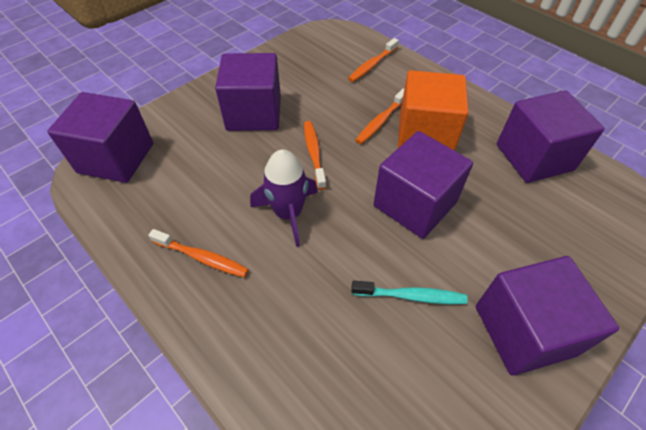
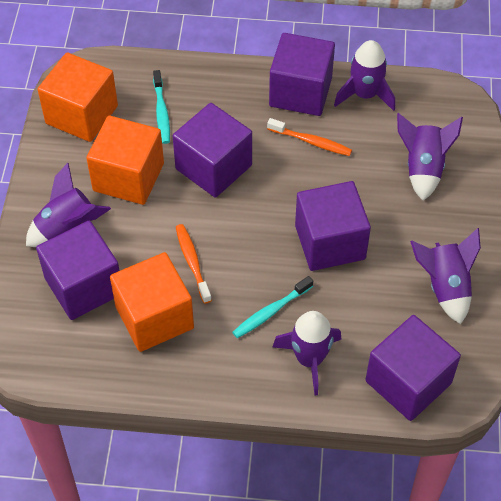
orange cube: [398,70,469,151] = 1 -> [38,53,118,142] [86,116,164,205] [110,252,194,352] = 3
orange toothbrush: [148,229,249,277] [304,121,326,190] [348,38,399,82] [355,89,404,144] = 4 -> [176,224,212,304] [267,118,352,156] = 2
purple rocket: [250,149,318,247] = 1 -> [26,163,111,247] [273,311,341,395] [334,40,395,111] [397,113,463,201] [410,228,481,324] = 5
turquoise toothbrush: [351,281,468,304] = 1 -> [153,70,170,144] [232,276,313,338] = 2

